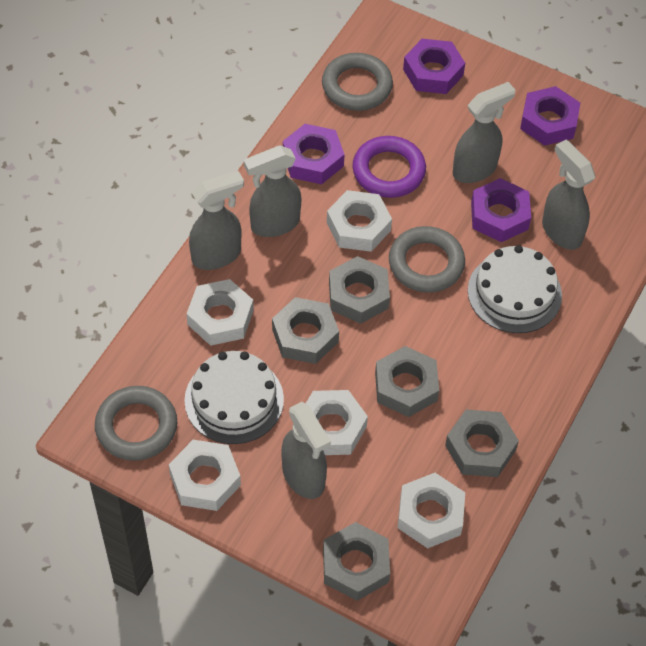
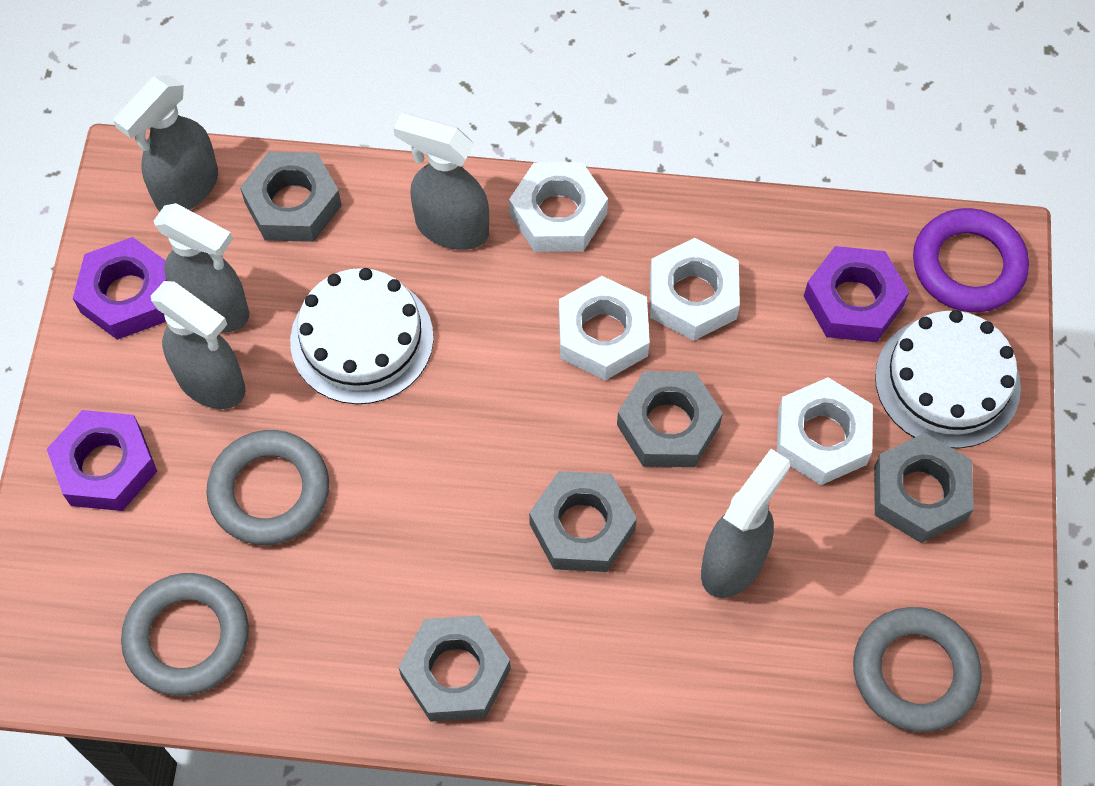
purple nut: [283,124,345,184] [403,39,465,94] [471,178,531,242] [520,86,580,146] = 4 -> [47,410,157,511] [73,237,167,340] [804,246,909,342] = 3
white nut: [169,440,241,511] [186,279,254,346] [306,390,368,455] [327,190,392,252] [398,473,465,548] = 5 -> [509,162,608,252] [559,276,650,380] [650,238,740,341] [777,377,873,485] = 4

